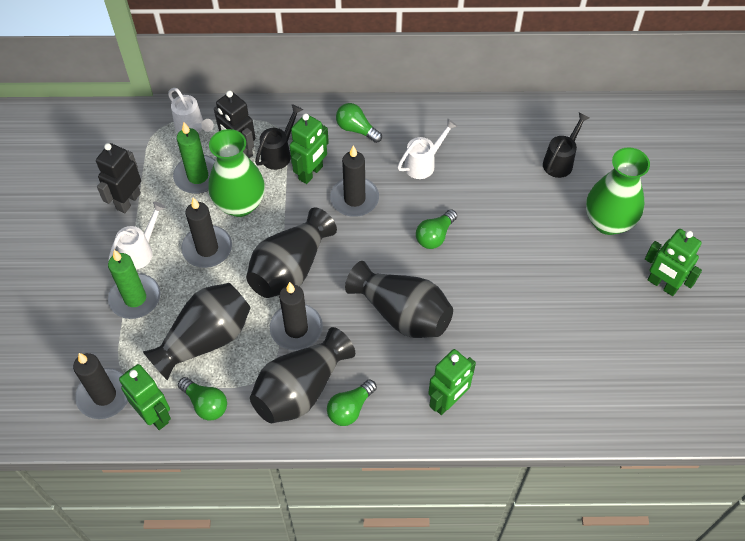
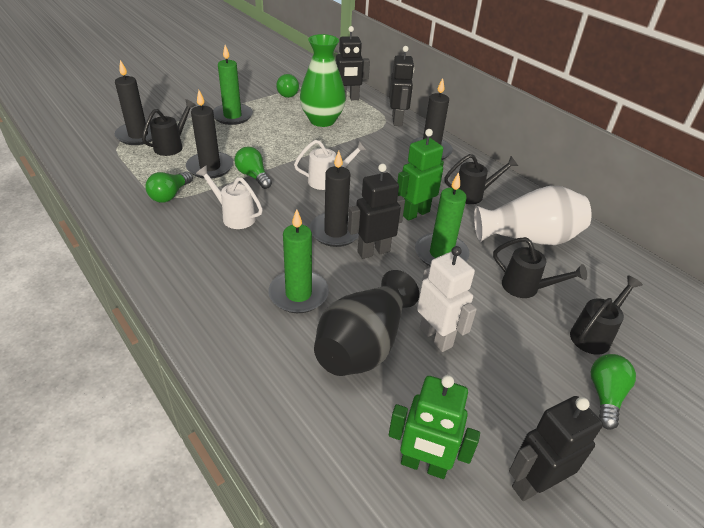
black robot: [96,143,141,213] [214,90,255,158] = 2 -> [335,26,370,100] [348,164,405,259] [389,46,414,126] [509,396,603,501] = 4
black vase: [143,283,251,380] [246,208,337,298] [250,327,355,423] [345,261,453,338] = 4 -> [314,270,419,376] = 1
black watering can: [255,104,303,170] [543,113,589,178] = 2 -> [142,99,196,156] [444,154,518,204] [493,237,587,298] [570,275,643,355] = 4
green candle: [108,250,161,319] [173,122,215,194] = 2 -> [213,45,253,125] [268,209,329,313] [415,172,469,266] = 3
green robot: [119,364,171,430] [289,113,329,184] [428,349,476,415] [645,229,702,296] = 4 -> [389,375,480,479] [397,129,444,221] = 2
green vase: [208,129,265,217] [586,147,650,235] = 2 -> [300,34,346,127] = 1
white robot: none = 0 -> [417,246,477,352] = 1
white vase: none = 0 -> [474,186,592,245] = 1
white watering can: [108,201,166,269] [168,88,214,133] [397,119,458,179] = 3 -> [196,166,263,229] [294,140,367,190] = 2

